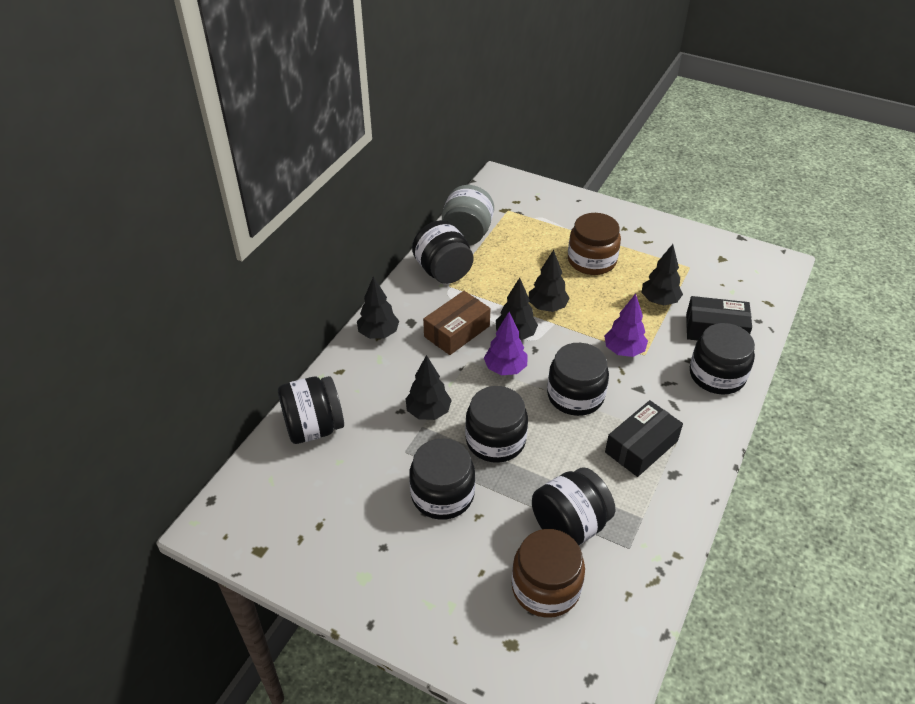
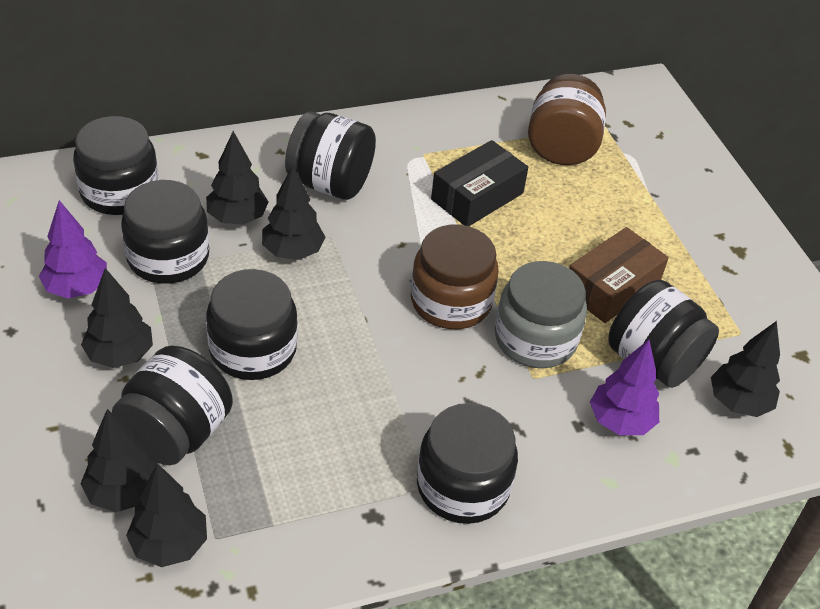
black box: [605,400,683,477] [686,296,752,341] = 2 -> [431,140,528,226] = 1
black tree: [357,276,399,339] [405,355,452,420] [496,278,538,340] [529,250,570,312] [641,244,683,305] = 5 -> [81,268,153,368] [81,409,158,512] [126,463,207,567] [206,131,269,225] [262,165,325,260] [711,321,780,417] = 6

